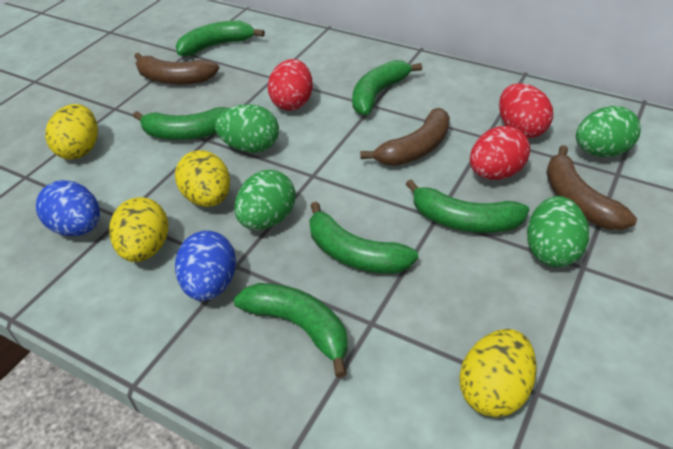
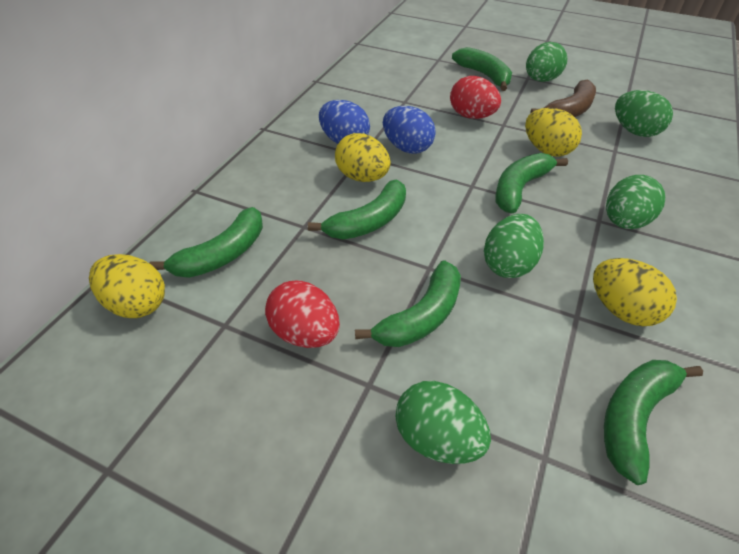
brown banana: [134,53,219,85] [360,108,450,166] [546,145,637,230] = 3 -> [530,79,596,117] = 1
green egg: [215,104,279,153] [234,170,296,230] [527,196,589,267] [576,106,641,157] = 4 -> [396,381,491,464] [484,214,544,278] [526,42,567,82] [606,175,665,229] [615,90,673,137] = 5
red egg: [268,59,313,111] [470,126,530,180] [499,83,553,138] = 3 -> [265,281,340,348] [450,76,501,119] = 2

